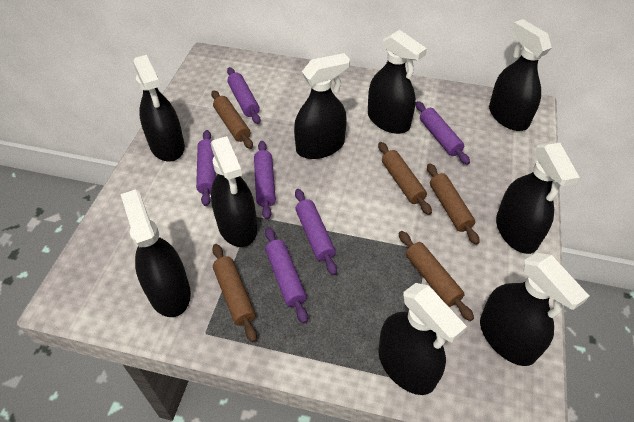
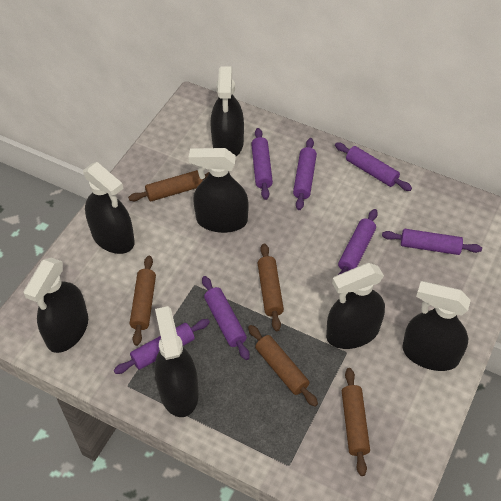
black spray bottle: [121,189,191,317] [133,55,185,161] [211,136,257,247] [294,53,350,159] [368,30,427,134] [378,283,467,395] [480,253,589,366] [489,19,552,131] [496,143,580,254] = 9 -> [23,258,88,353] [83,162,135,254] [155,306,199,417] [189,148,248,233] [211,66,244,156] [326,263,385,349] [402,281,471,371] = 7
purple rolling pin: [196,130,216,206] [227,67,261,124] [254,141,276,220] [265,227,308,324] [295,189,337,276] [415,101,470,165] = 6 -> [114,319,210,374] [202,276,250,360] [251,128,273,200] [293,138,317,210] [335,142,412,191] [338,209,378,275] [382,229,482,255] = 7

